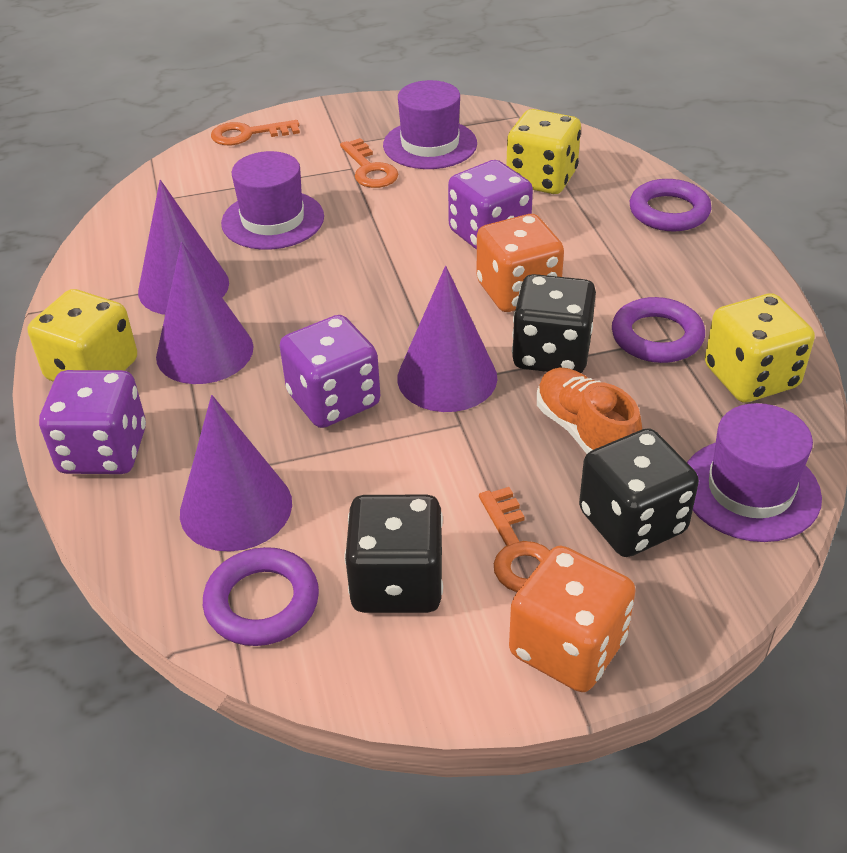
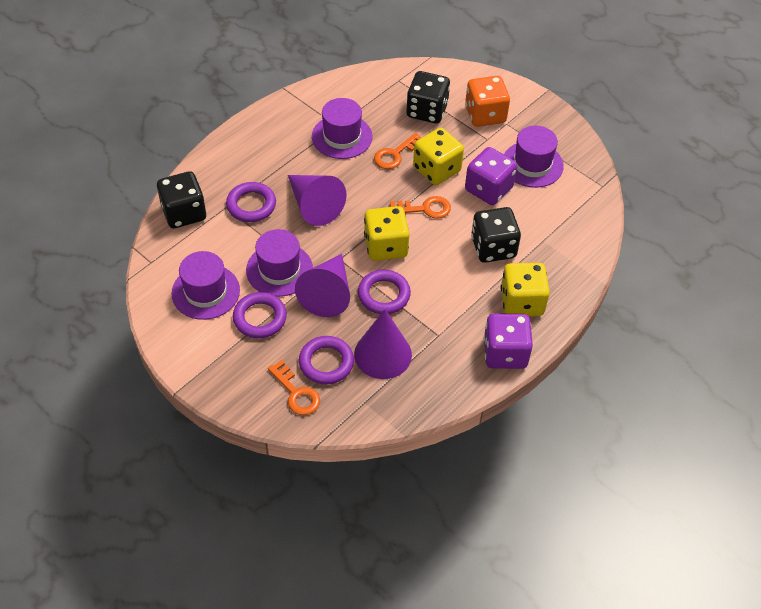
orange dice: [477,214,564,312] [509,546,636,692] = 2 -> [465,76,510,127] = 1
orange shoe: [537,368,642,454] = 1 -> none = 0
purple cone: [138,180,229,315] [156,242,254,384] [180,395,292,551] [397,266,497,412] = 4 -> [288,175,346,226] [295,254,350,317] [354,309,412,379] = 3
purple dice: [39,370,146,474] [280,315,380,428] [448,160,533,250] = 3 -> [465,147,517,205] [484,313,533,369] = 2
purple hat: [221,151,324,250] [383,80,477,169] [687,403,822,542] = 3 -> [171,251,240,320] [246,229,313,297] [312,98,373,159] [504,125,564,188] = 4
purple ring: [203,547,319,646] [612,297,705,363] [630,179,712,232] = 3 -> [226,182,276,222] [233,292,287,338] [299,336,354,384] [358,270,411,314] = 4

